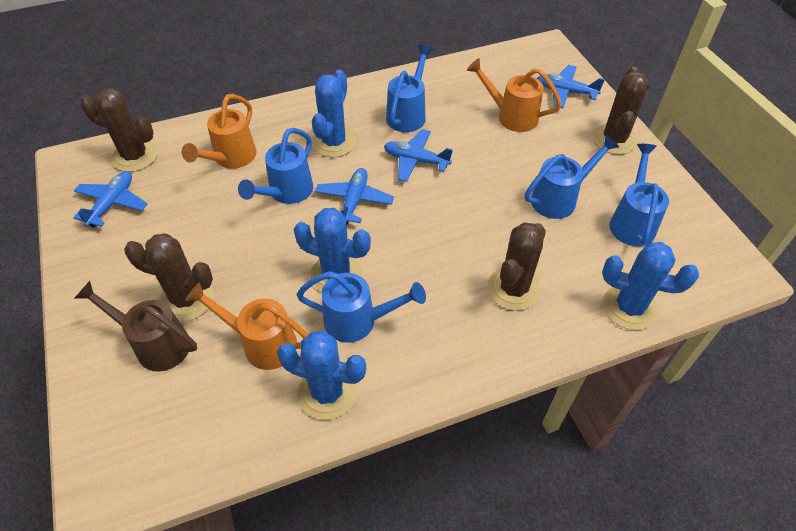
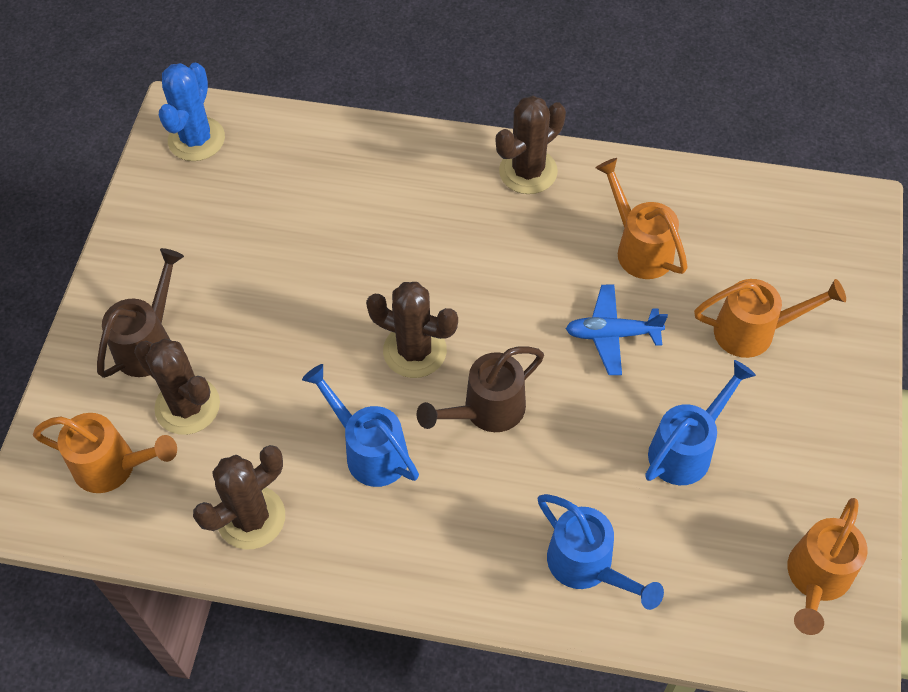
blue cactus: [277,331,366,420] [293,208,371,292] [312,70,356,157] [602,242,699,330] = 4 -> [159,63,225,161] = 1
blue plane: [73,171,147,228] [315,168,394,225] [384,129,453,182] [537,65,605,108] = 4 -> [566,285,668,375] = 1
blue watering can: [238,128,313,204] [297,271,426,343] [386,44,434,132] [525,135,619,219] [609,144,669,246] = 5 -> [302,364,419,487] [538,494,664,610] [645,360,756,485] = 3
brown watering can: [74,281,197,371] = 1 -> [97,248,184,378] [417,346,544,432] = 2
orange watering can: [182,94,256,169] [186,282,308,370] [467,58,562,132] = 3 -> [33,413,177,493] [596,158,688,279] [694,279,846,358] [787,498,868,635] = 4

